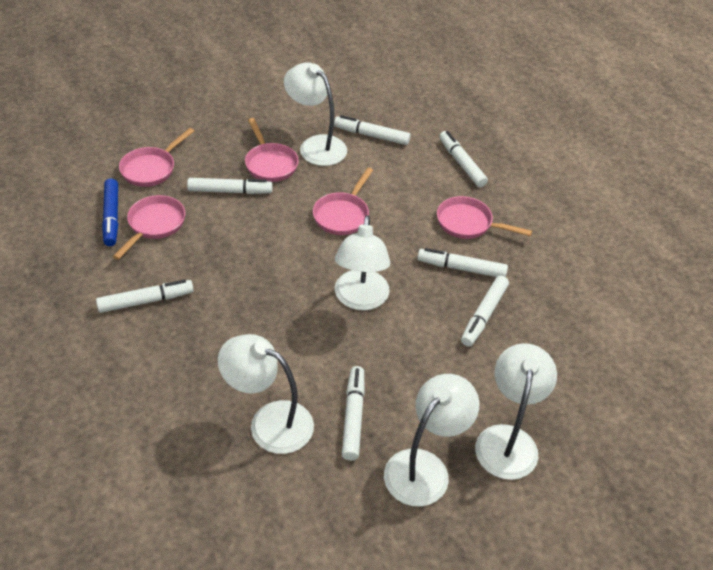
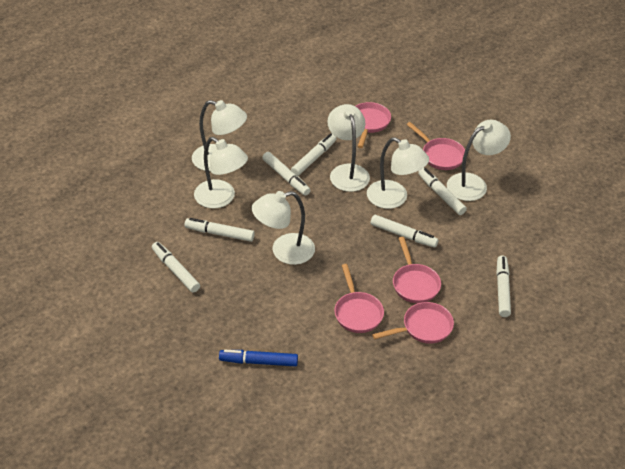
white lamp: [218,334,314,454] [284,62,347,166] [335,215,390,310] [384,374,479,507] [475,343,557,480] = 5 -> [192,100,247,171] [194,137,248,208] [252,191,315,265] [327,104,370,192] [367,137,429,209] [447,120,511,201] = 6

